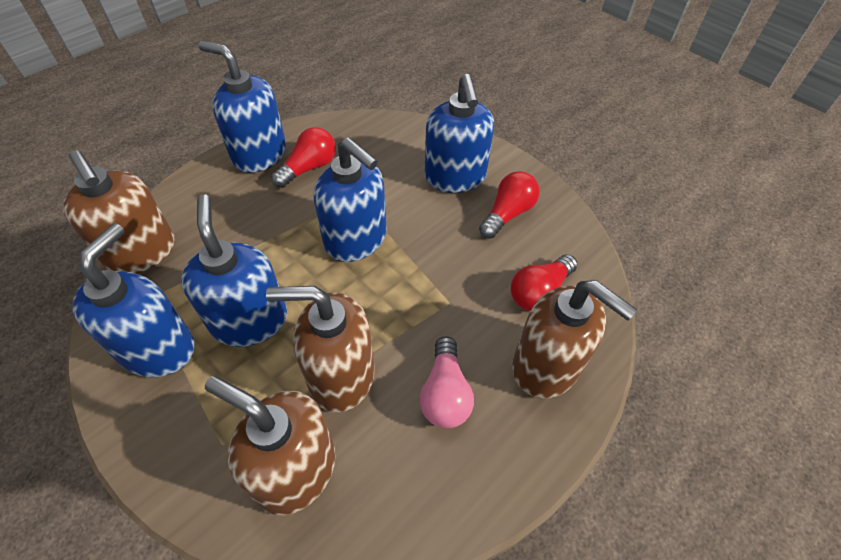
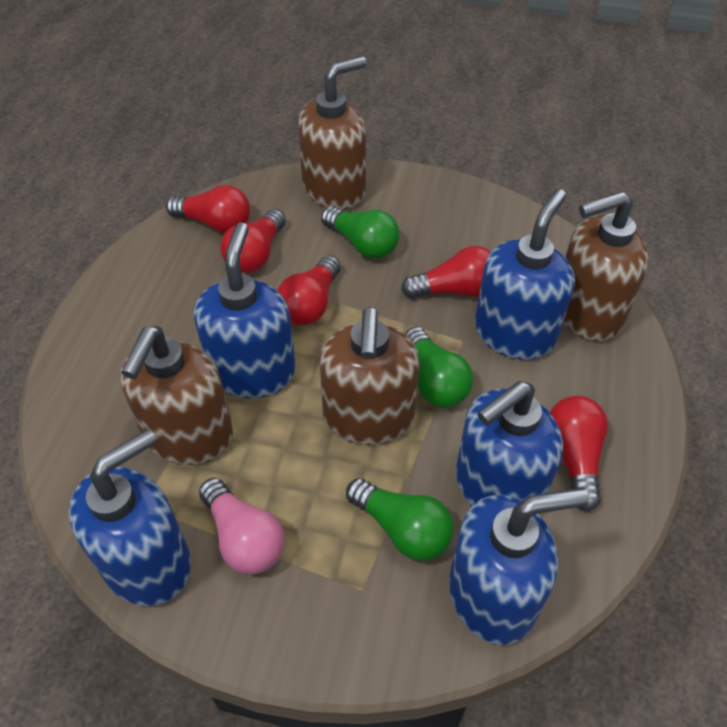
green light bulb: none = 0 -> [321,206,399,259] [346,478,454,561] [405,326,473,408] = 3
red light bulb: [271,127,336,188] [479,171,540,239] [511,254,578,311] = 3 -> [166,185,250,233] [221,209,286,273] [277,255,341,325] [401,246,491,299] [550,396,608,512] = 5

